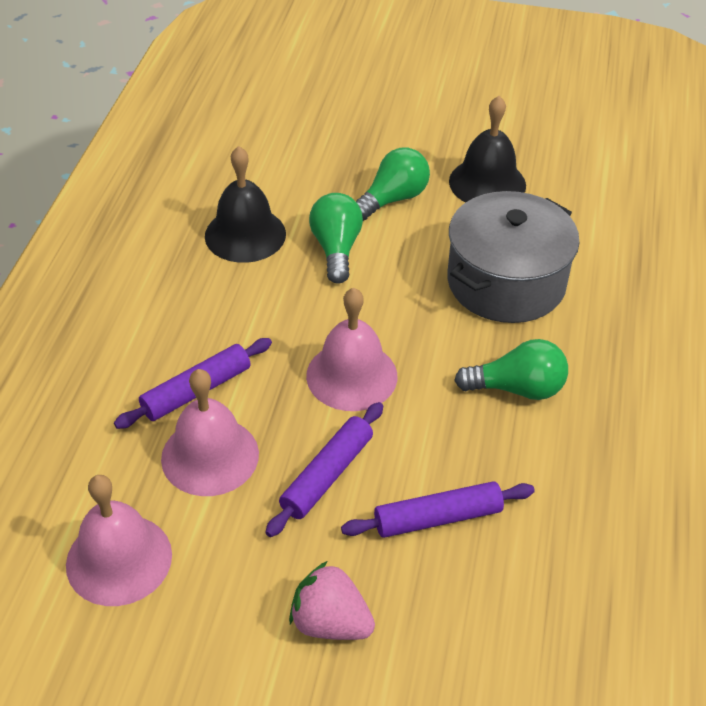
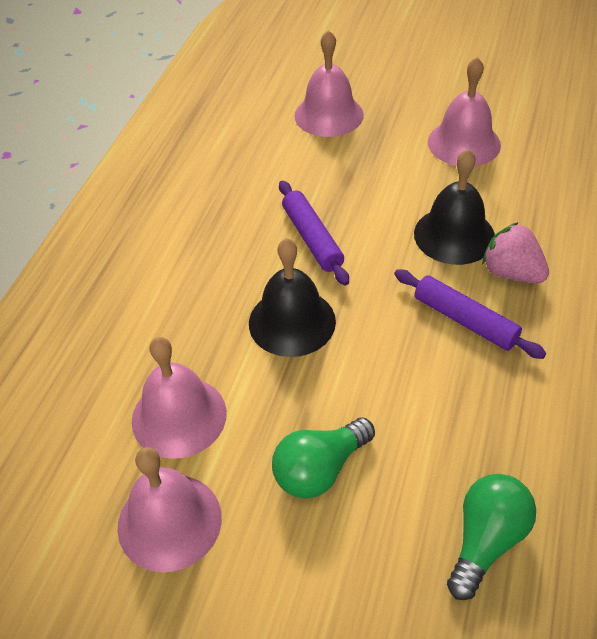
green light bulb: [309,193,363,284] [356,148,430,221] [454,339,568,400] = 3 -> [272,417,375,499] [447,474,536,600] = 2
grey pot: [447,191,580,323] = 1 -> none = 0
pink bell: [66,475,172,606] [161,369,259,496] [306,288,397,411] = 3 -> [117,447,222,572] [132,337,227,459] [294,30,364,137] [428,57,501,166] = 4
purple rolling pin: [114,338,272,429] [265,402,383,537] [341,481,535,538] = 3 -> [279,180,349,286] [394,269,546,359] = 2

